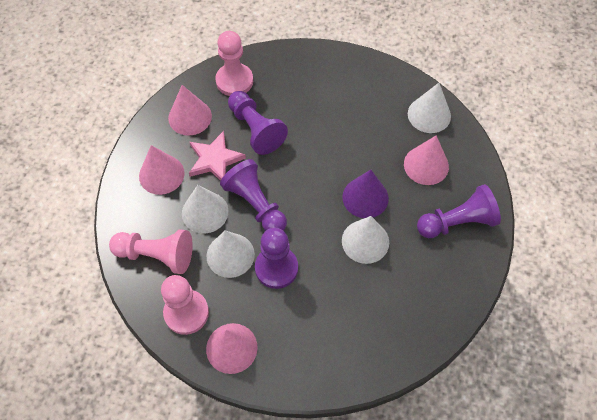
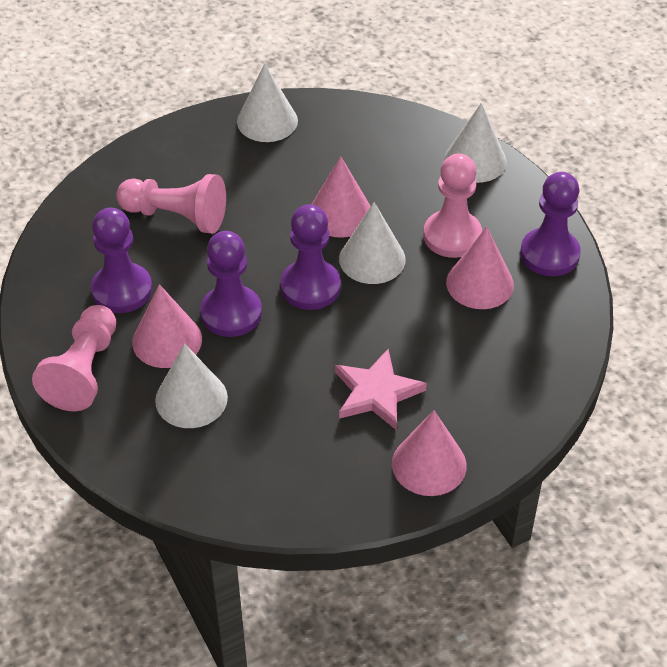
purple cone: [342,170,389,218] = 1 -> none = 0

